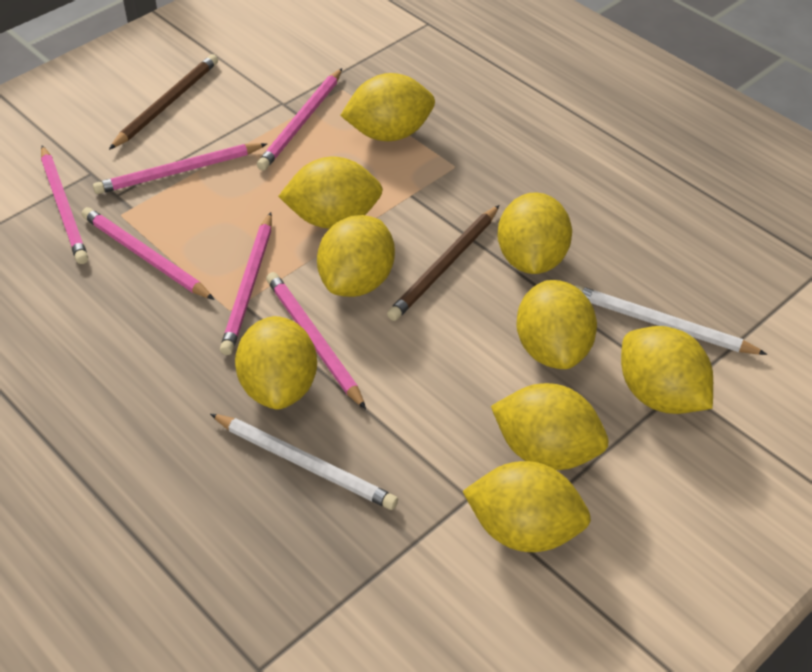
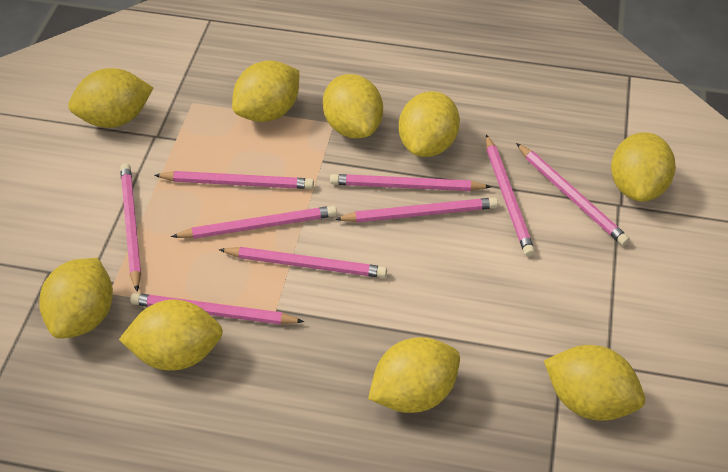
brown pencil: [109,54,218,150] [387,205,499,321] = 2 -> none = 0
pink pencil: [41,145,88,264] [82,207,215,300] [93,143,267,194] [220,212,272,355] [257,68,342,171] [266,272,366,409] = 6 -> [120,163,141,292] [130,293,304,325] [154,171,314,189] [171,206,337,239] [219,247,387,278] [330,174,491,191] [335,197,498,223] [486,135,535,257] [516,143,630,246] = 9
white pencil: [210,414,398,510] [575,285,767,355] = 2 -> none = 0

